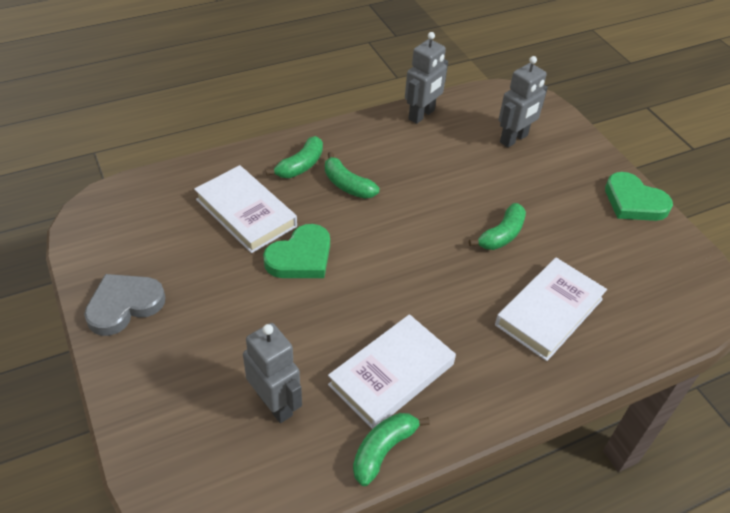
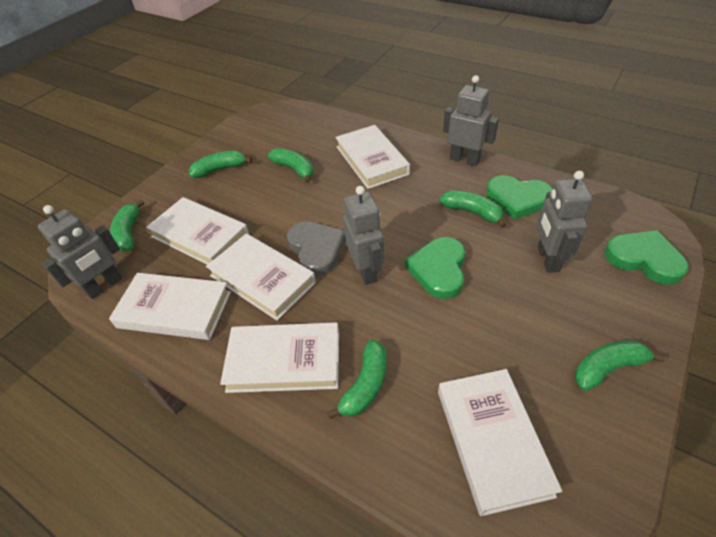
green banana: [266,136,323,178] [325,152,379,199] [353,413,430,486] [469,203,526,250] = 4 -> [110,199,144,251] [189,151,252,178] [268,148,313,183] [327,339,386,419] [439,190,506,228] [575,341,666,391] = 6
green heart: [263,224,330,278] [605,172,673,221] = 2 -> [405,237,465,299] [486,175,553,220] [604,230,689,285] = 3
grey robot: [243,323,302,423] [405,32,448,124] [499,56,548,148] = 3 -> [38,205,122,299] [343,186,384,285] [443,75,499,166] [536,171,593,273] = 4
white book: [194,165,297,253] [328,314,456,429] [495,258,607,361] = 3 -> [109,273,231,340] [146,197,249,265] [206,233,316,321] [220,322,339,393] [335,125,410,189] [438,369,562,516] = 6

